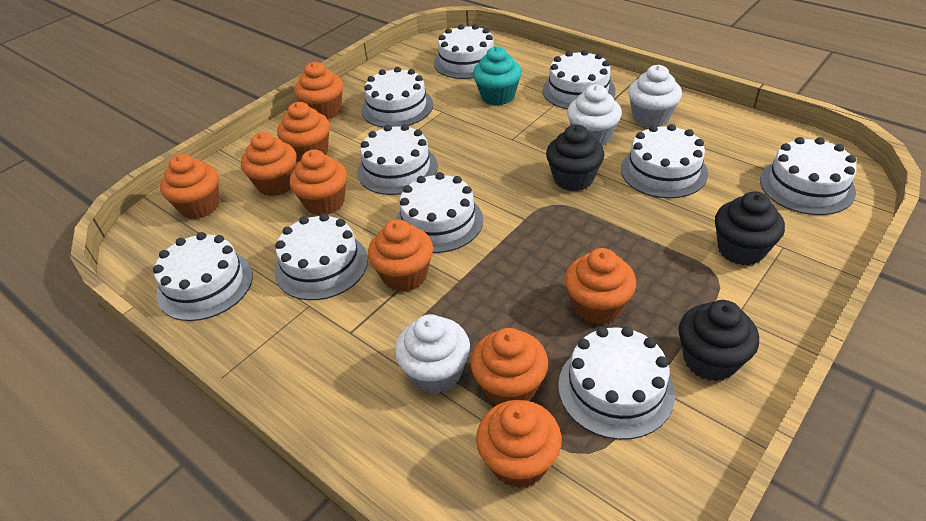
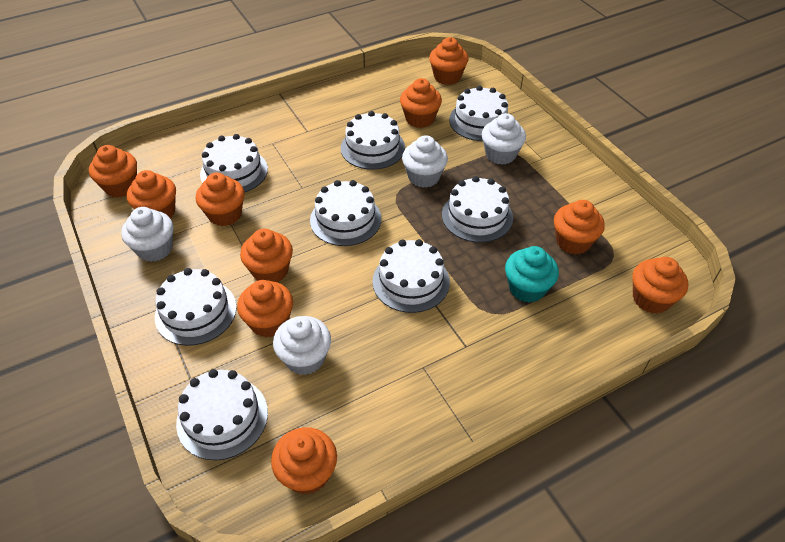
black cupcake: [546,124,604,191] [679,300,759,381] [715,191,785,266] = 3 -> none = 0
orange cupcake: [160,154,220,219] [241,132,296,196] [277,102,330,162] [290,150,347,216] [294,62,343,120] [368,219,433,292] [470,328,548,405] [476,400,562,488] [565,248,636,325] = 9 -> [89,145,137,198] [127,170,176,218] [196,172,245,226] [237,280,293,338] [240,229,293,282] [271,427,337,495] [400,78,442,128] [429,37,468,85] [554,200,605,254] [633,257,688,314] = 10
white cake: [153,232,253,321] [275,213,368,300] [357,124,438,195] [361,67,433,128] [396,172,483,253] [434,24,494,79] [542,50,615,109] [558,326,675,440] [621,124,708,198] [760,137,857,215] = 10 -> [155,268,237,346] [176,369,268,460] [200,134,268,192] [310,180,382,246] [341,111,405,170] [373,239,450,313] [442,176,513,242] [449,86,508,141] = 8
white cupcake: [395,314,470,394] [567,85,622,146] [628,65,682,127] = 3 -> [121,207,173,262] [273,316,331,375] [402,135,448,188] [482,113,526,165] = 4

